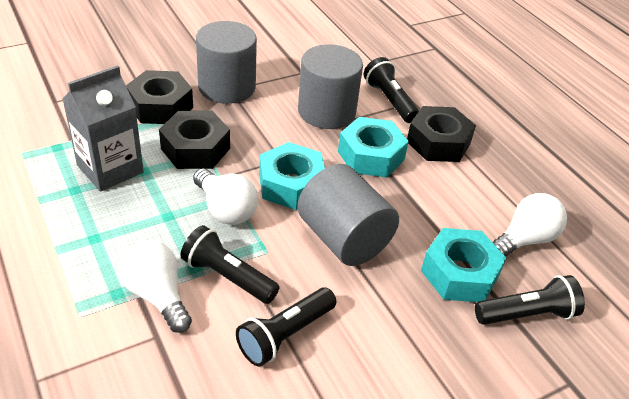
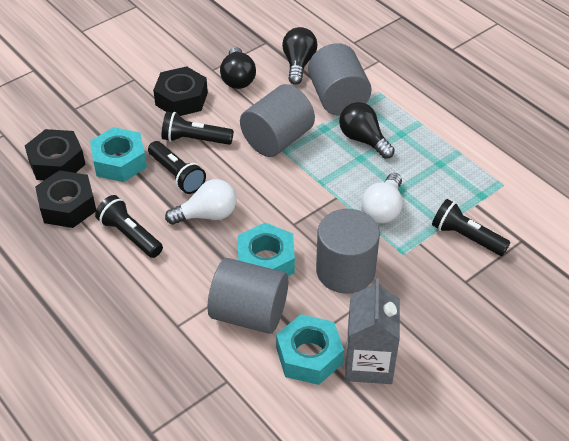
black light bulb: none = 0 -> [220,47,256,89] [282,27,317,85] [339,102,395,159] = 3
grey cylinder: [196,21,257,104] [297,164,399,266] [298,44,363,129] = 3 -> [208,258,288,334] [240,84,315,157] [308,43,372,116] [316,209,380,294] = 4
white light bulb: [119,240,192,333] [193,168,258,225] [492,193,567,256] = 3 -> [165,179,237,225] [361,173,403,223] = 2

